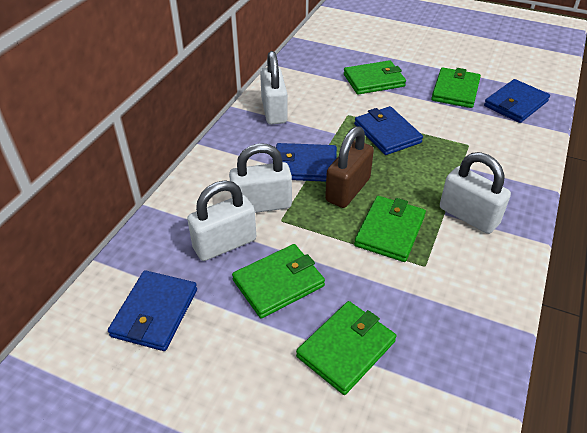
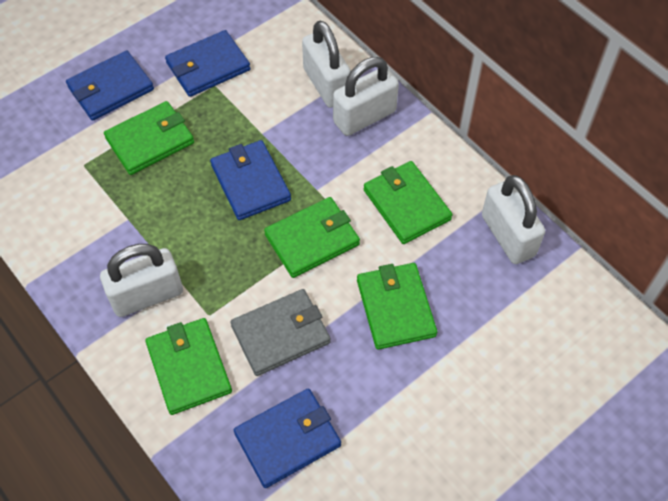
brown padlock: [325,126,374,208] = 1 -> none = 0
grey wallet: none = 0 -> [230,289,331,376] = 1

